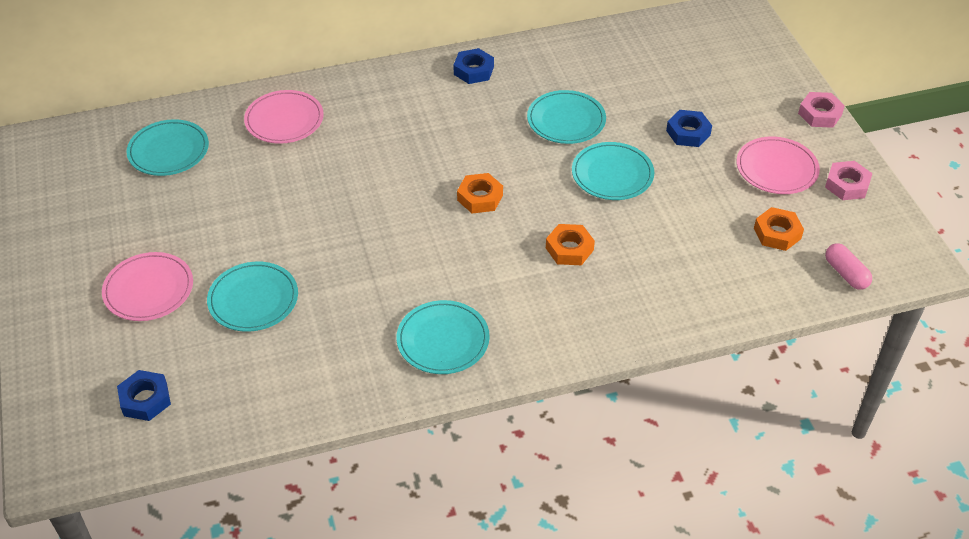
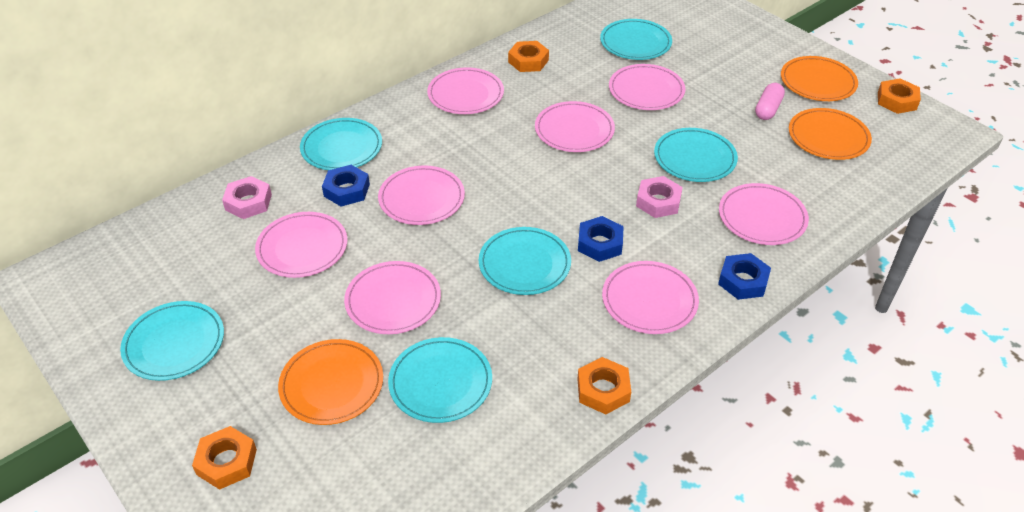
orange nut: [457,173,503,213] [546,224,595,265] [754,207,804,251] = 3 -> [192,426,257,490] [508,41,549,72] [577,357,631,414] [878,78,921,114] = 4
orange plate: none = 0 -> [278,339,383,425] [781,56,858,101] [789,108,872,160] = 3
pink plate: [102,252,193,321] [244,90,324,144] [736,136,820,194] = 3 -> [255,212,348,278] [344,261,441,334] [378,165,465,225] [427,67,504,114] [535,101,615,152] [602,261,699,334] [609,64,685,110] [719,183,809,245] = 8
turquoise plate: [126,119,209,176] [207,262,298,332] [397,300,490,374] [527,90,606,144] [572,142,654,200] = 5 -> [120,301,224,381] [300,118,382,170] [388,337,492,423] [479,227,571,295] [600,19,672,60] [654,128,738,182] = 6

